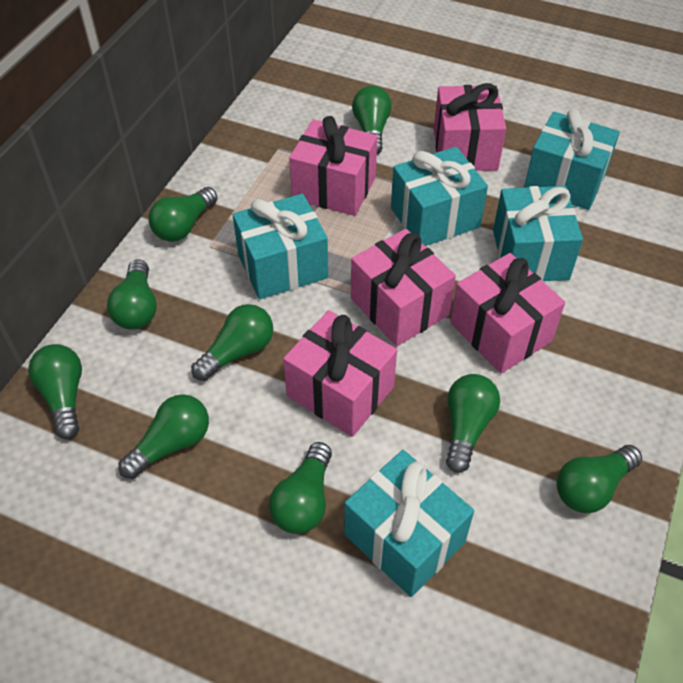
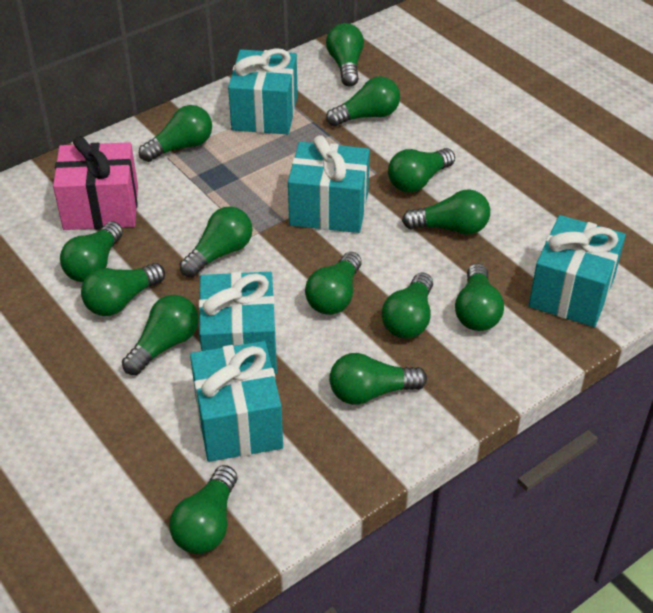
green light bulb: [28,344,82,439] [107,259,157,330] [118,394,209,479] [148,187,218,242] [191,304,273,381] [269,442,332,534] [352,86,392,154] [446,374,500,473] [557,445,642,513] = 9 -> [60,221,123,282] [81,263,165,316] [122,295,199,375] [139,105,212,162] [169,465,237,554] [179,207,253,277] [305,252,362,315] [326,23,364,86] [326,77,400,126] [329,353,427,405] [382,272,433,338] [388,148,455,193] [402,189,490,235] [455,263,504,331] = 14
pink gift: [283,310,397,437] [289,116,377,216] [351,229,456,346] [434,83,506,171] [450,253,565,373] = 5 -> [53,136,138,230] = 1

